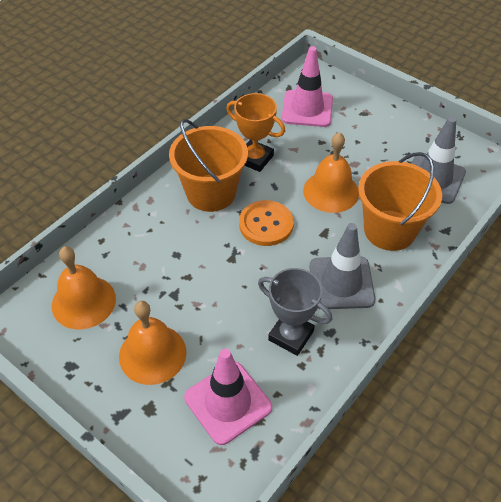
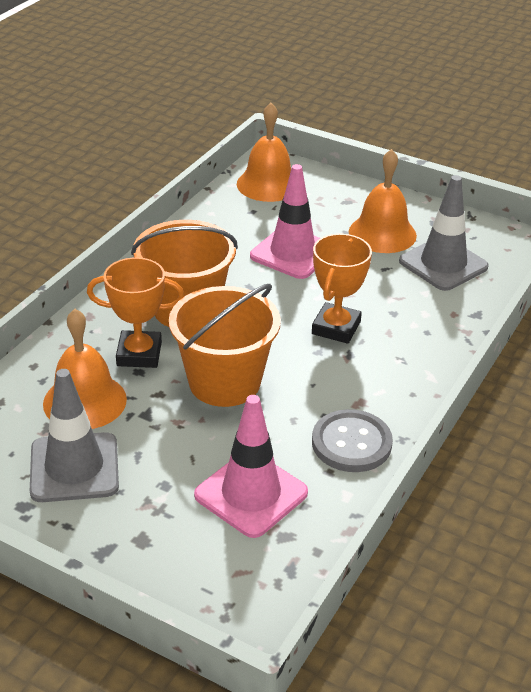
grey button: none = 0 -> [312,409,393,472] = 1
grey trophy: [258,268,332,356] = 1 -> none = 0
orange button: [239,200,294,246] = 1 -> none = 0
orange trophy: [226,93,285,172] = 1 -> [87,257,184,368] [312,234,372,344] = 2

